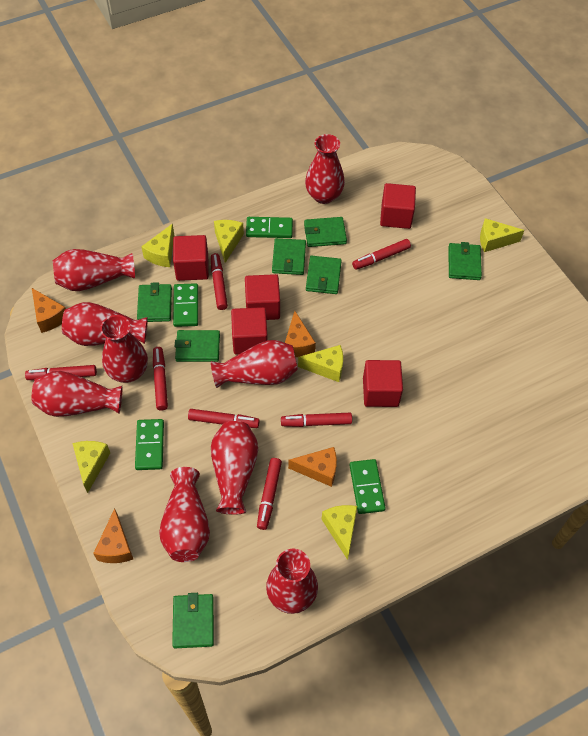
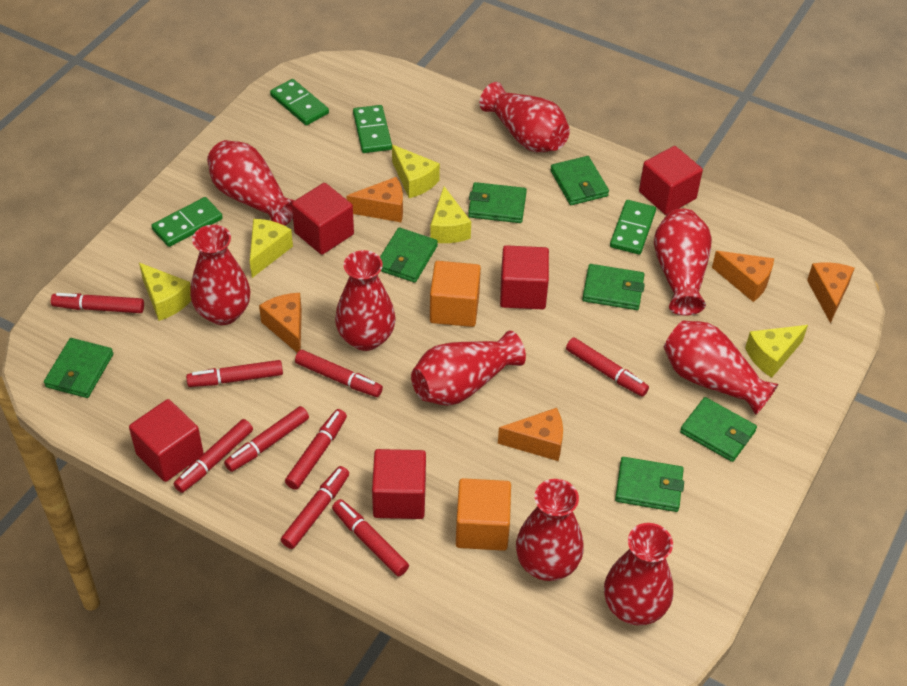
orange cheese: [32,288,66,333] [93,508,133,563] [285,311,316,357] [288,447,337,487] = 4 -> [259,293,302,353] [346,177,403,222] [498,408,563,461] [712,251,774,302] [807,262,855,323] = 5
orange cube: none = 0 -> [430,261,481,327] [456,478,511,551] = 2
red marker: [25,365,97,380] [153,347,168,410] [188,409,260,428] [211,253,228,310] [257,458,282,530] [281,413,352,427] [352,239,411,270] = 7 -> [51,293,144,313] [174,419,253,493] [186,360,283,387] [224,406,309,472] [281,466,349,549] [285,409,347,490] [295,350,383,397] [332,499,409,576] [566,337,649,397] = 9
yellow cheese: [72,441,110,493] [141,224,174,267] [214,220,244,263] [298,345,343,382] [322,505,357,560] [480,218,524,252] = 6 -> [139,263,191,321] [250,219,293,278] [392,145,440,198] [430,186,471,243] [745,325,808,378] = 5

